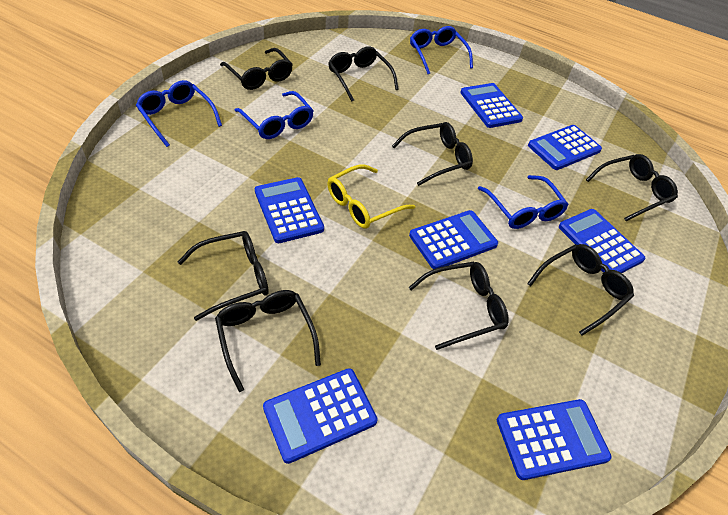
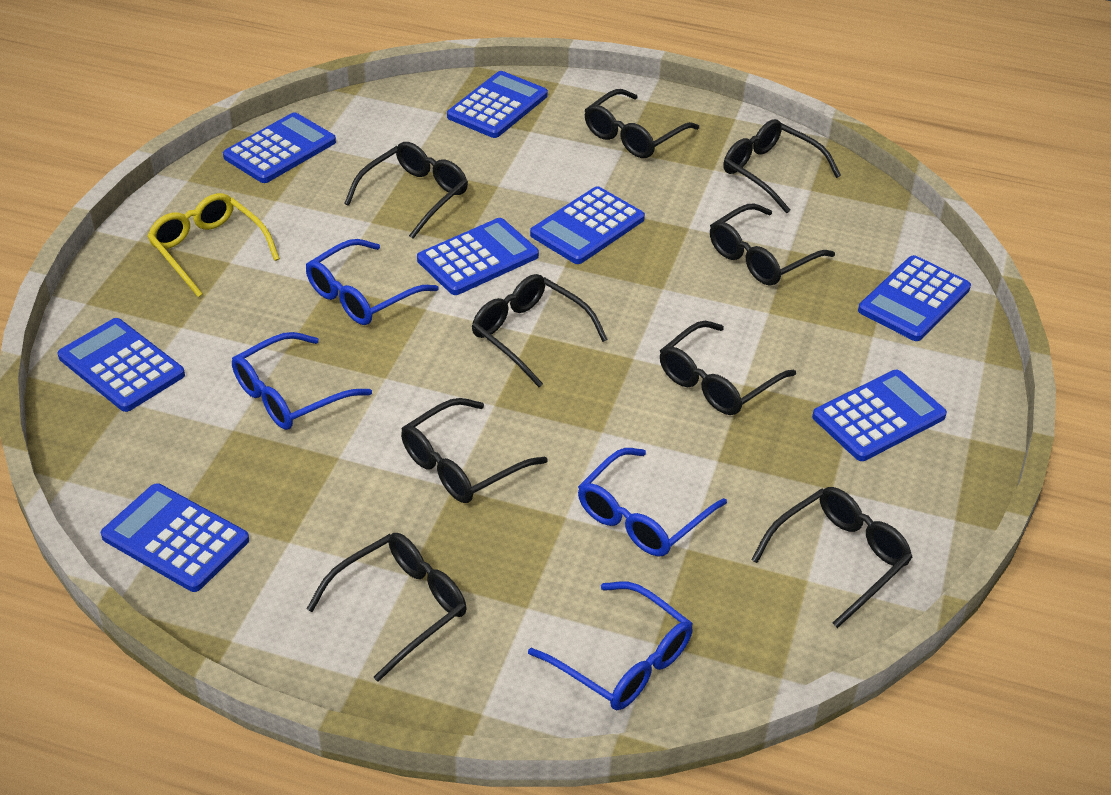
black glasses: [178,231,269,321] [215,290,321,392] [220,48,293,90] [328,46,399,102] [392,122,473,186] [408,262,509,350] [527,244,634,336] [586,154,678,221] = 8 -> [307,533,466,682] [344,142,468,239] [401,398,547,503] [472,274,608,387] [584,89,699,158] [660,321,796,415] [710,204,835,286] [724,119,841,213] [751,487,913,628] = 9
blue calculator: [255,177,324,243] [263,368,378,464] [409,210,498,269] [460,83,523,128] [497,399,612,480] [528,125,602,170] [559,209,645,273] = 7 -> [58,318,185,412] [101,483,249,592] [223,112,336,183] [417,218,539,295] [447,71,548,138] [530,186,645,264] [812,370,947,461] [858,255,971,341] = 8

